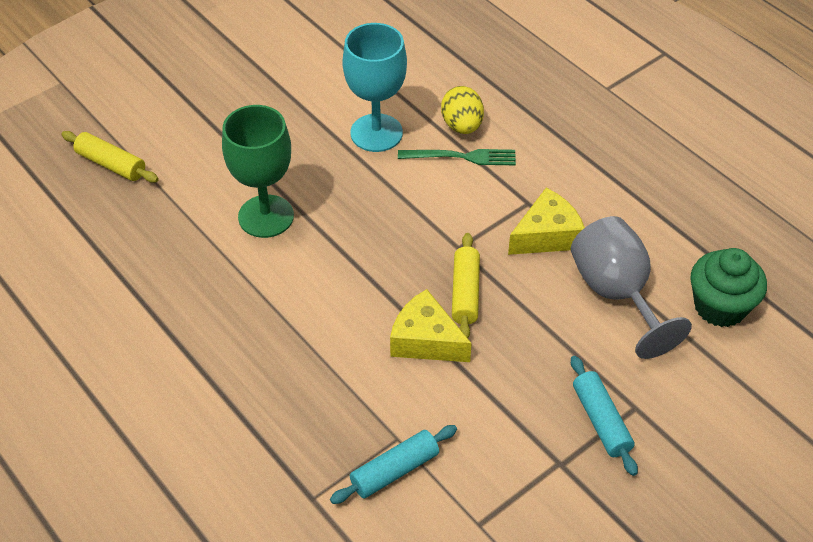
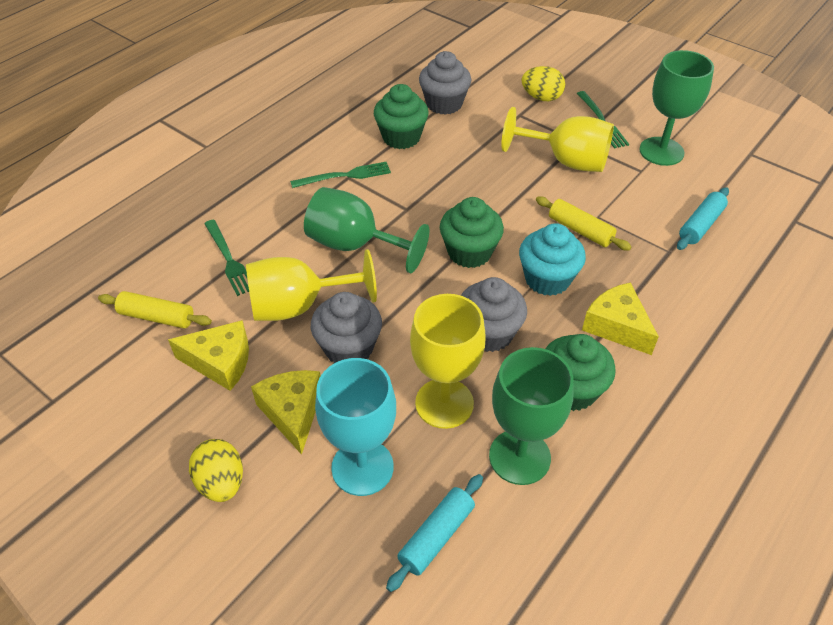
green cupcake: [690,248,767,327] = 1 -> [374,84,429,149] [440,197,504,268] [545,334,616,411] = 3
green fork: [398,149,516,165] = 1 -> [204,220,249,296] [290,162,391,188] [577,91,629,148] = 3
green goblet: [222,105,294,238] = 1 -> [304,187,430,274] [489,347,574,485] [639,50,714,166] = 3
grey cupcake: none = 0 -> [311,292,382,363] [419,51,471,115] [461,277,527,352] = 3
grey goblet: [571,216,692,359] = 1 -> none = 0
turquoise cupcake: none = 0 -> [519,223,586,296] = 1
yellow cheese: [390,289,472,362] [508,188,585,255] = 2 -> [168,320,249,391] [251,370,321,455] [582,282,659,355] = 3
yellow egg: [441,86,484,134] = 1 -> [189,439,243,502] [522,66,565,101] = 2
yellow goblet: none = 0 -> [246,249,377,321] [410,294,486,429] [501,107,614,172] = 3

